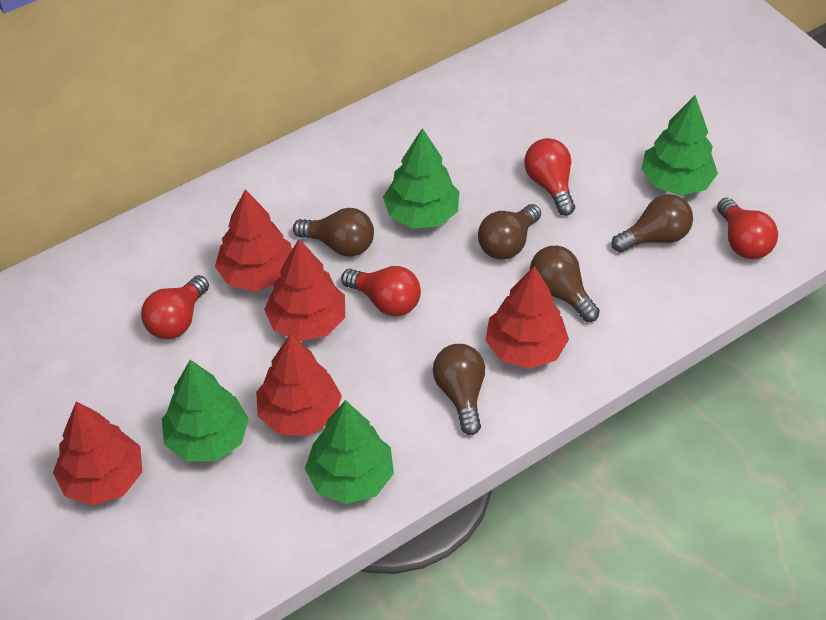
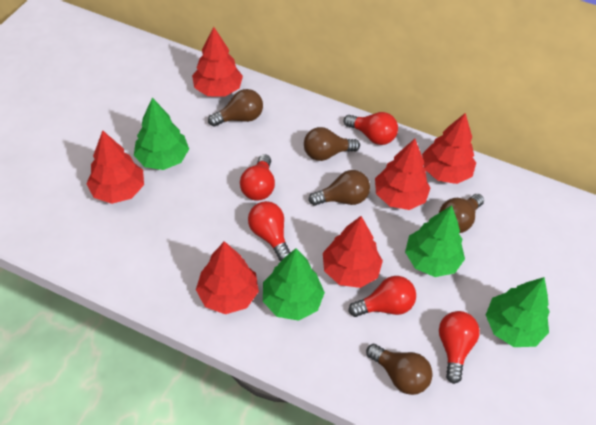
red light bulb: [141,275,209,339] [341,266,421,316] [524,138,575,216] [717,198,778,259] = 4 -> [240,154,275,201] [248,201,291,261] [344,112,398,145] [348,276,416,317] [439,311,480,384] = 5
red tree: [53,401,142,506] [215,189,292,292] [256,333,342,436] [264,239,345,341] [485,266,569,369] = 5 -> [86,130,144,204] [192,27,243,96] [196,241,259,314] [323,216,383,288] [375,139,430,210] [422,113,476,184] = 6

